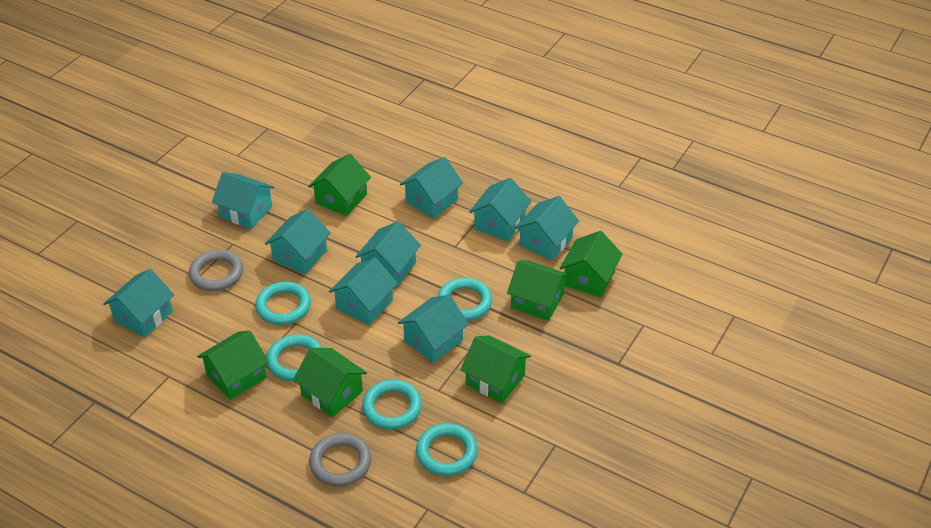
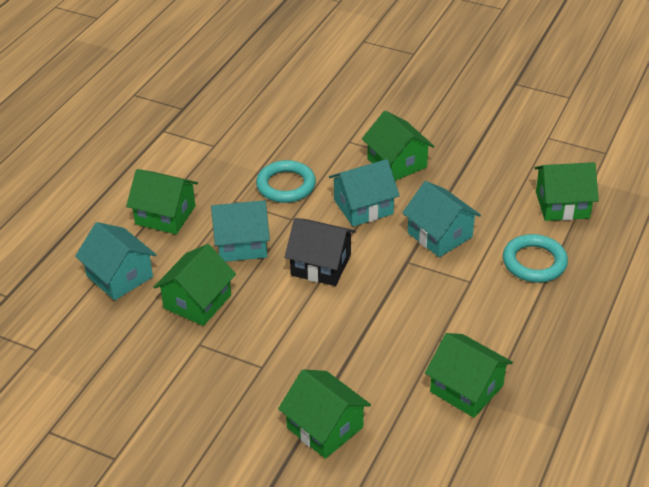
black house: none = 0 -> [285,218,356,286] = 1
grey ring: [189,250,243,291] [309,433,372,487] = 2 -> none = 0
turquoise house: [103,269,174,337] [212,172,274,229] [265,209,331,274] [329,257,398,325] [355,221,421,287] [398,295,469,363] [400,157,463,218] [469,178,532,241] [515,196,579,260] = 9 -> [75,222,157,300] [211,200,270,262] [329,159,400,227] [402,181,481,257] = 4
turquoise ring: [255,282,311,325] [266,334,322,381] [362,380,422,430] [416,423,478,476] [438,278,492,321] = 5 -> [256,160,316,203] [503,234,568,283] = 2

